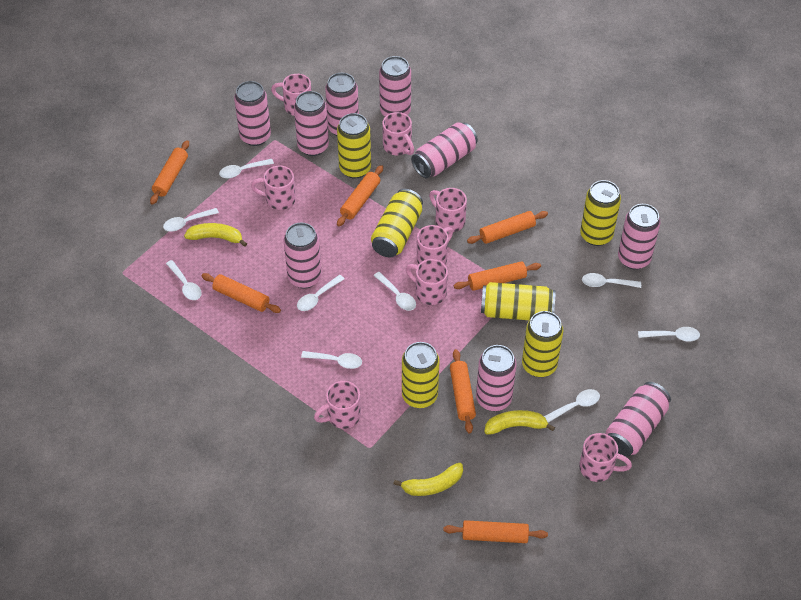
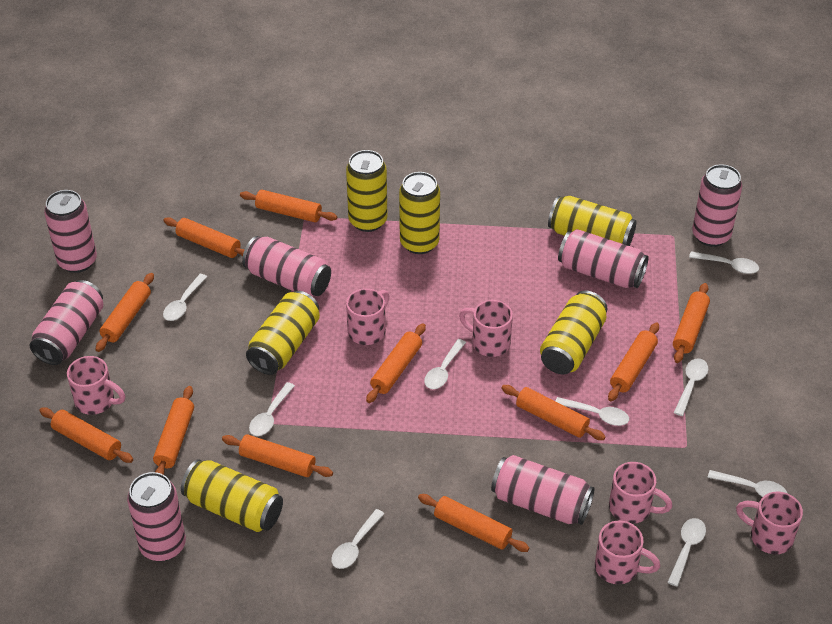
orange rolling pin: [150,140,189,205] [201,273,281,313] [337,165,383,226] [443,520,548,543] [450,349,476,433] [454,261,541,291] [467,211,548,244] = 7 -> [39,407,133,463] [96,273,154,352] [153,386,194,475] [163,217,245,258] [222,434,333,477] [240,190,337,222] [366,323,426,403] [418,494,530,552] [501,385,606,440] [608,323,659,401] [673,283,710,363] = 11
pink can: [234,81,271,146] [284,222,322,289] [294,91,329,156] [325,73,359,136] [379,56,411,116] [411,122,478,178] [476,345,517,411] [605,382,671,457] [618,204,661,269] = 9 -> [30,280,103,365] [44,190,97,273] [127,472,186,562] [242,236,331,297] [491,455,595,525] [558,229,649,288] [692,164,742,247] = 7
pink mug: [251,166,296,210] [271,74,311,116] [314,381,361,429] [382,112,414,155] [406,259,448,305] [417,225,453,264] [429,188,467,232] [579,433,632,482] = 8 -> [67,356,125,415] [346,288,389,345] [459,300,513,357] [595,521,660,584] [609,462,672,524] [736,492,803,554] = 6
yellow banana: [184,223,247,247] [394,463,463,496] [484,410,555,435] = 3 -> none = 0

